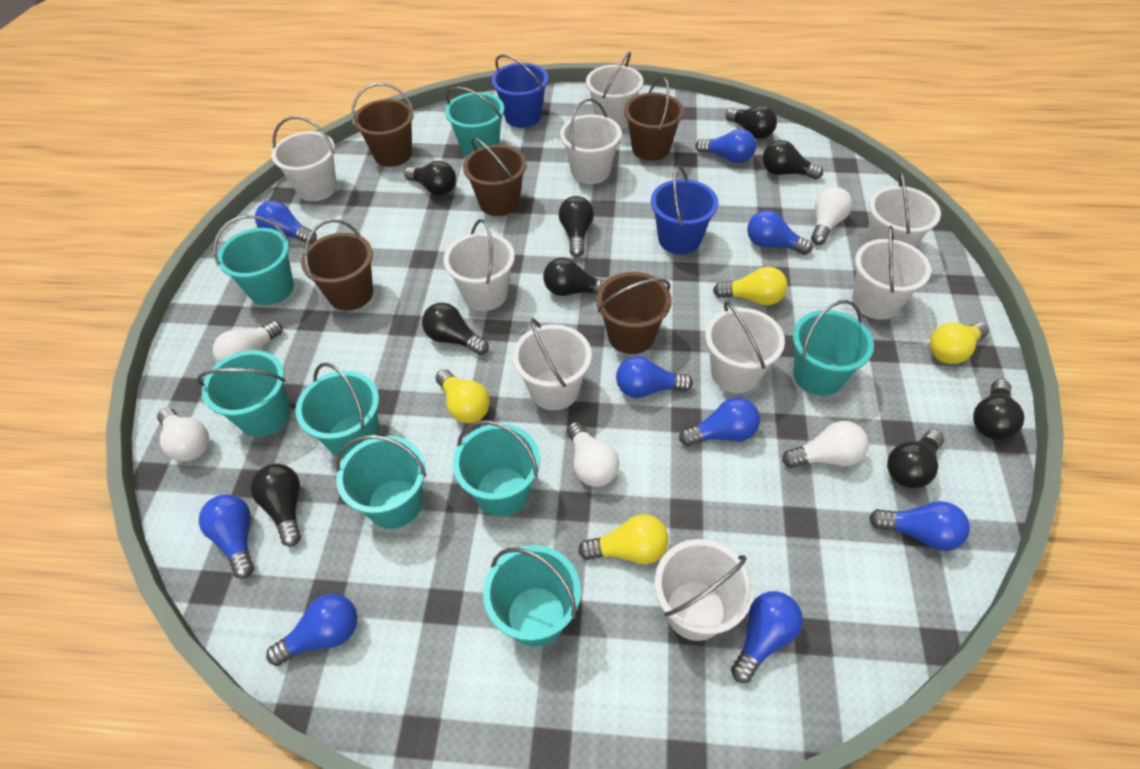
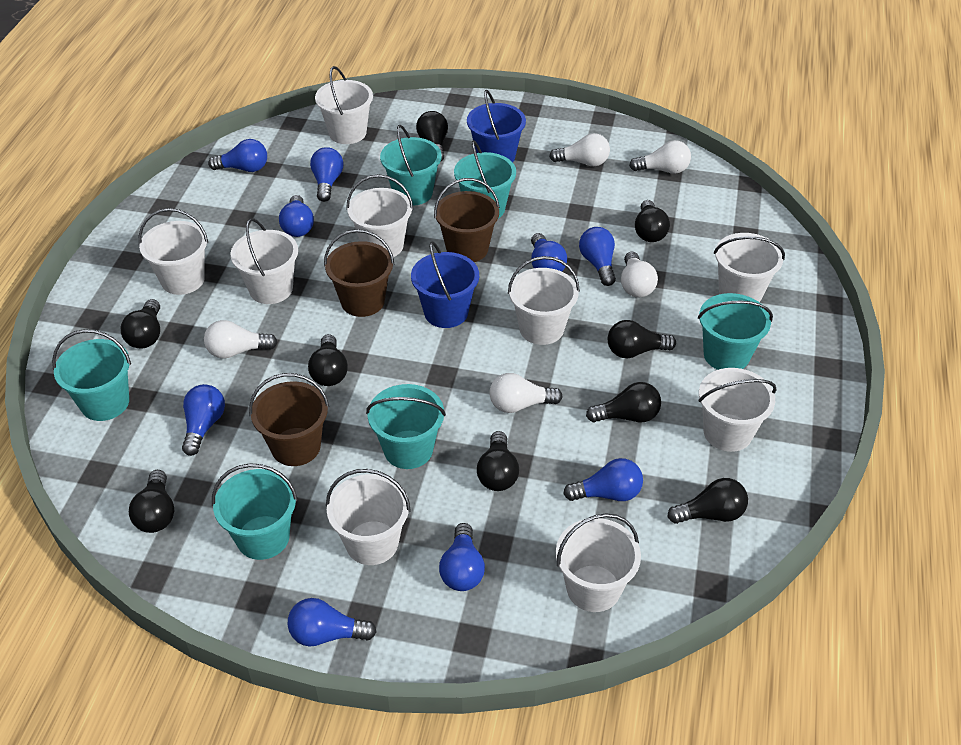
brown bucket: [301,219,373,311] [352,83,414,167] [463,137,527,216] [596,272,671,354] [624,77,684,161] = 5 -> [249,373,329,466] [324,229,394,317] [434,178,500,262] = 3
turquoise bucket: [197,350,290,437] [213,215,294,305] [296,363,379,459] [336,435,426,529] [445,87,504,157] [453,420,540,517] [483,545,581,647] [793,300,874,396] = 8 -> [52,329,131,421] [212,463,298,560] [366,384,446,469] [380,125,442,206] [454,140,516,218] [698,293,773,370] = 6
yellow light bulb: [435,369,490,423] [578,514,669,564] [713,267,788,306] [930,322,989,364] = 4 -> none = 0

